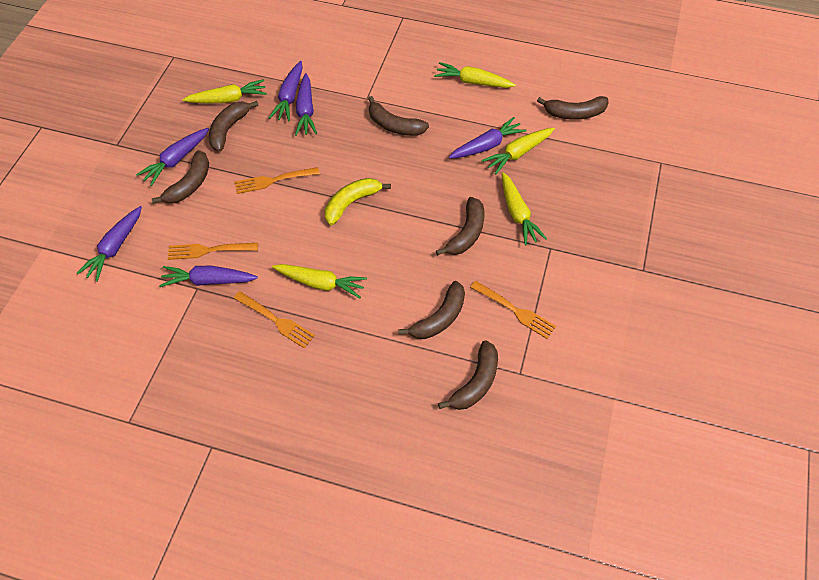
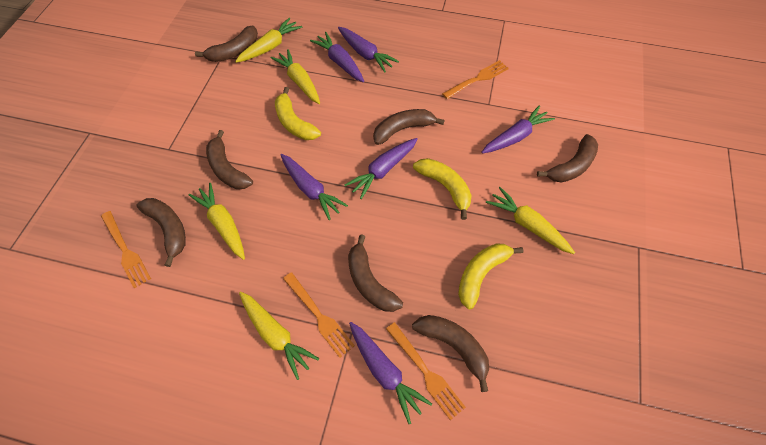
yellow banana: [325,178,391,225] = 1 -> [275,87,321,140] [413,158,472,220] [458,243,524,309] = 3

